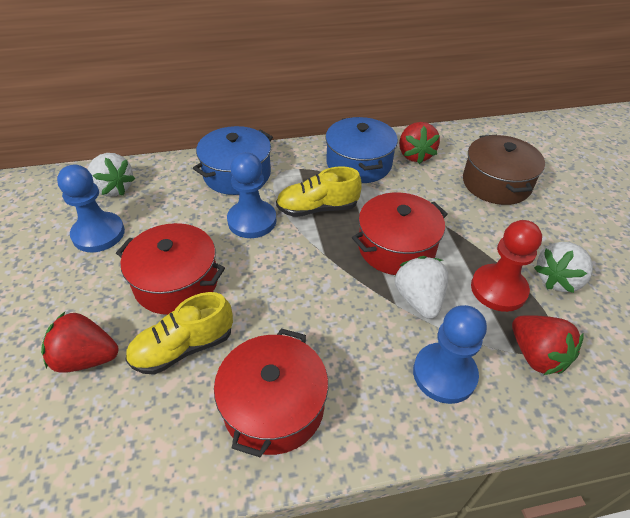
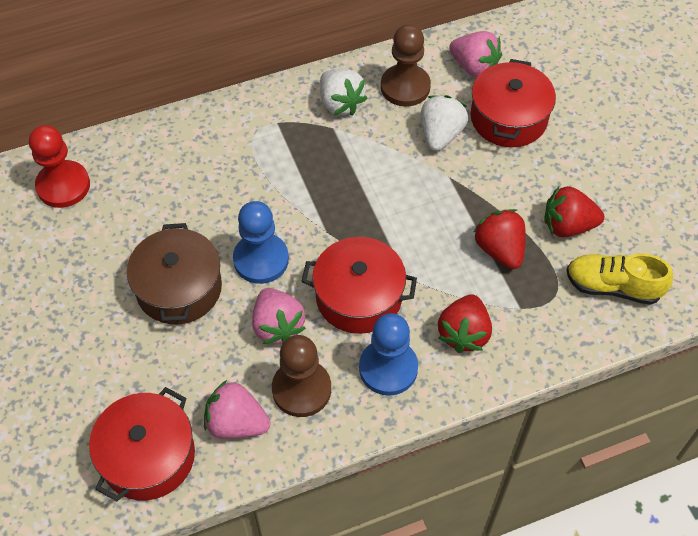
blue pawn: [57,165,125,252] [227,152,276,238] [413,305,487,404] = 3 -> [233,201,289,284] [359,313,418,396] = 2
blue pot: [193,126,273,195] [325,117,398,183] = 2 -> none = 0
brown pawn: none = 0 -> [272,335,331,417] [381,24,431,107] = 2
pink strawberry: none = 0 -> [204,380,270,439] [252,288,306,344] [449,31,502,77] = 3
white strawberry: [87,153,135,197] [394,256,448,319] [534,242,593,293] = 3 -> [320,69,367,116] [421,95,468,151] = 2
yellow shoe: [125,292,233,375] [276,166,362,217] = 2 -> [566,253,673,305] = 1

